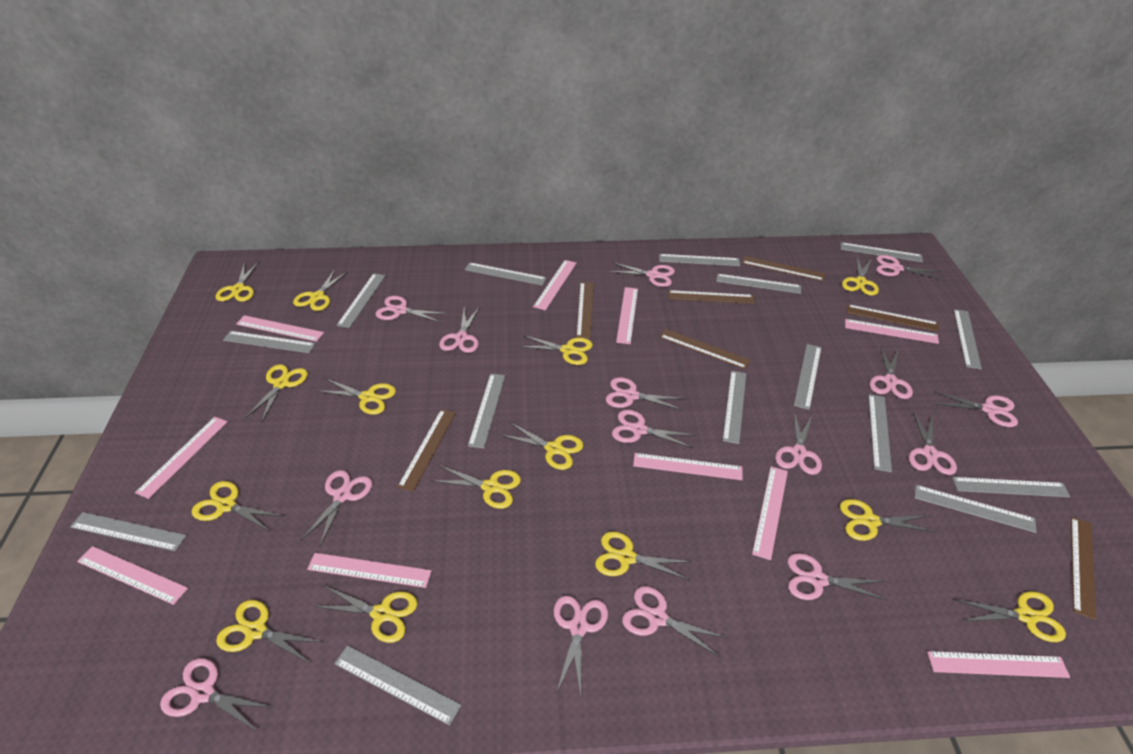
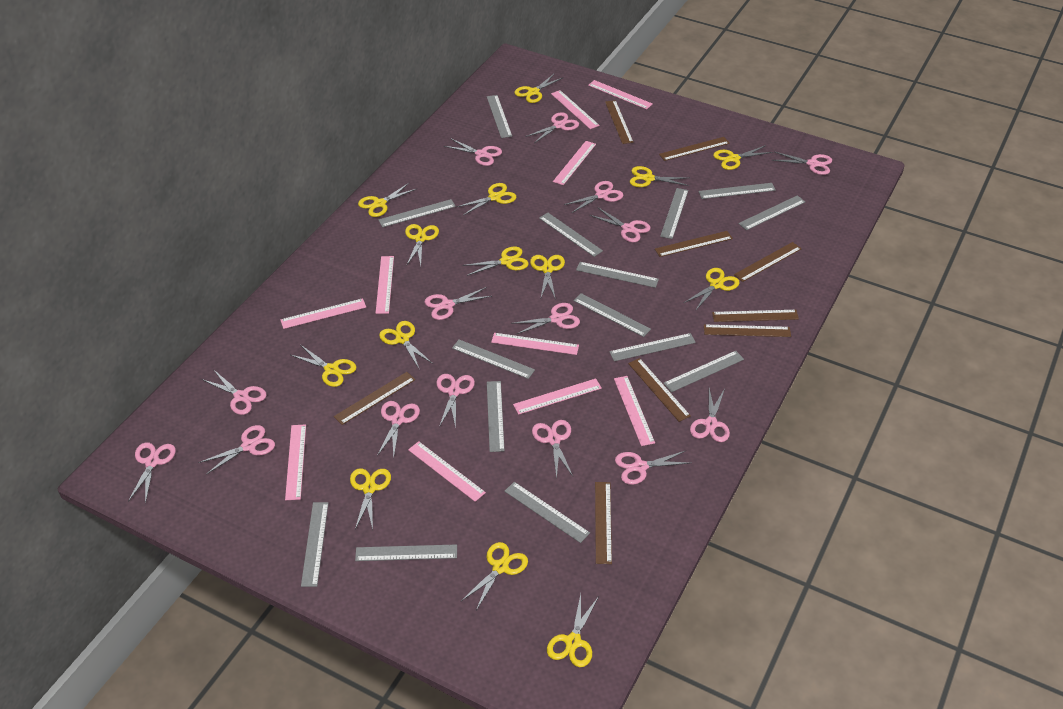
brown ruler: [397,409,456,491] [576,282,594,338] [660,329,751,369] [668,290,755,304] [742,256,825,281] [847,304,939,331] [1071,517,1096,620] = 7 -> [334,372,415,425] [595,482,612,564] [605,100,634,144] [628,358,691,422] [655,231,733,257] [659,137,730,161] [704,324,791,337] [712,310,799,322] [734,242,801,282] = 9

